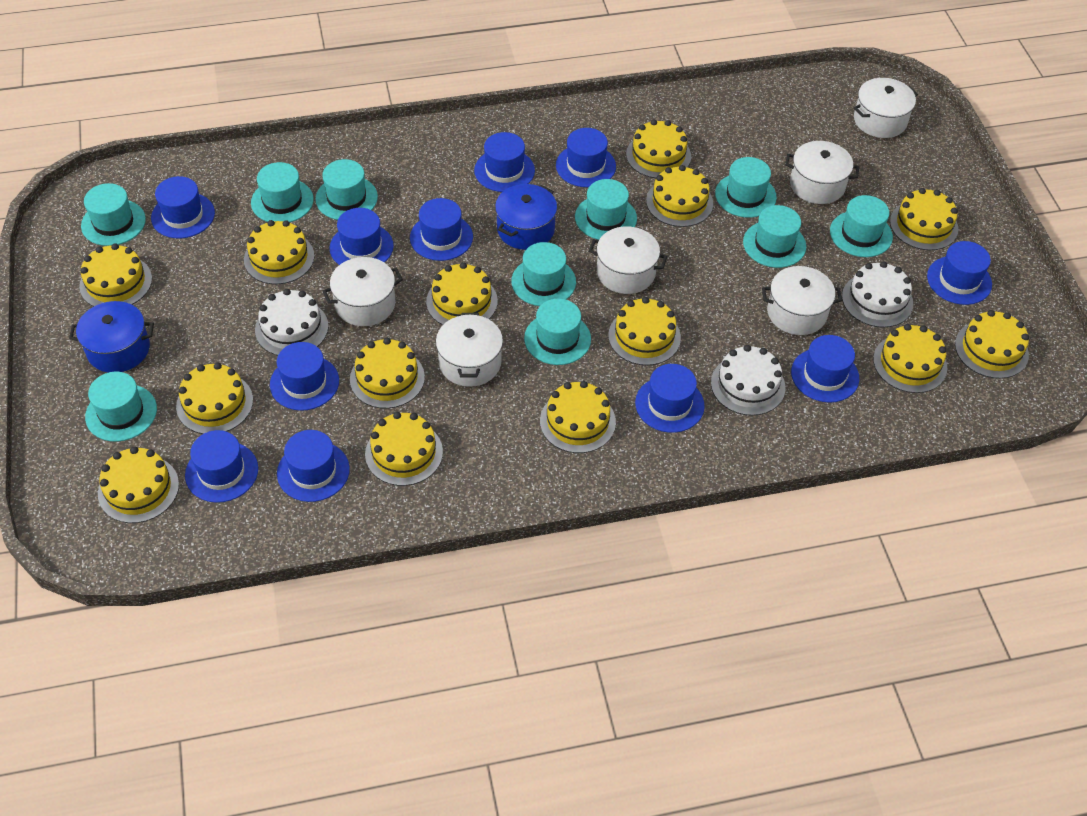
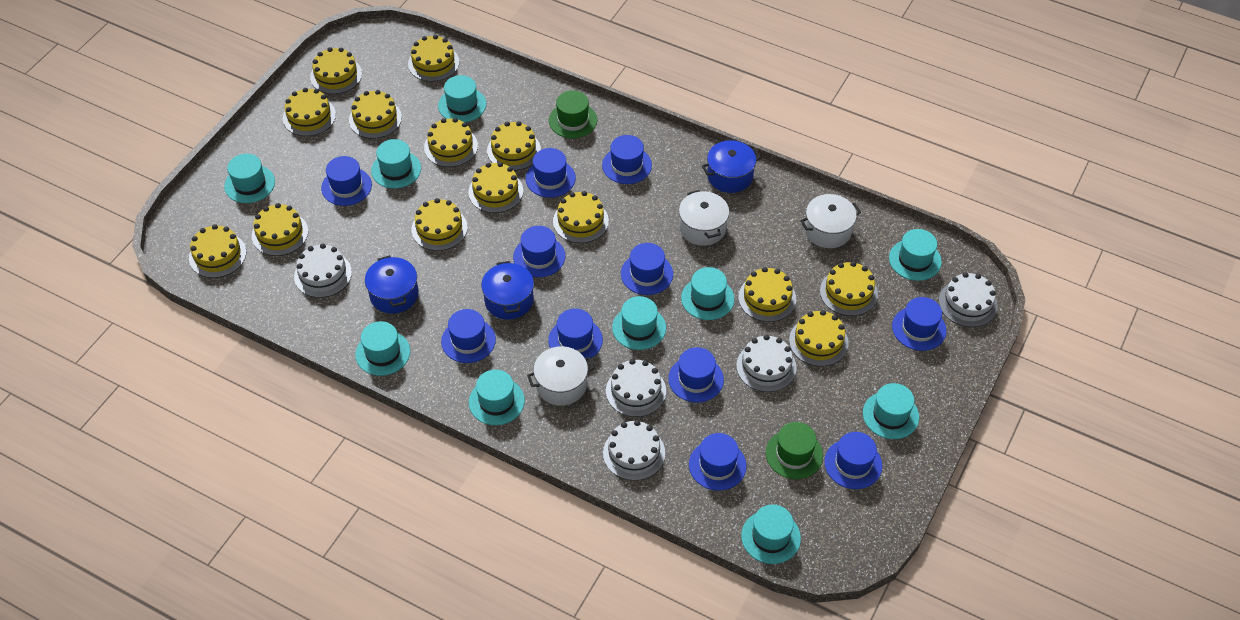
blue pot: [69,301,154,373] [495,184,557,250] = 2 -> [365,255,419,314] [481,261,534,320] [702,140,761,193] = 3
green hat: none = 0 -> [549,90,597,138] [766,422,823,479] = 2
white cake: [255,289,328,356] [711,345,785,416] [842,261,913,328] = 3 -> [294,243,352,298] [603,420,665,481] [606,359,666,417] [736,335,796,392] [939,272,998,327] = 5
white pot: [323,257,403,326] [436,313,503,387] [589,226,667,294] [762,266,842,335] [785,141,860,204] [853,78,918,138] = 6 -> [527,346,594,406] [679,190,729,246] [800,194,861,248] = 3

